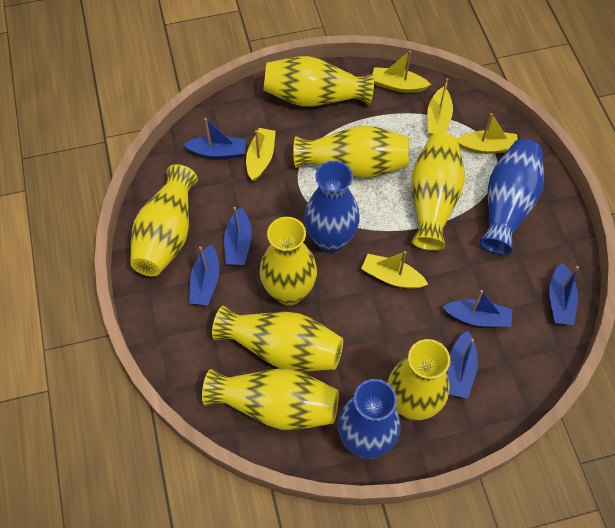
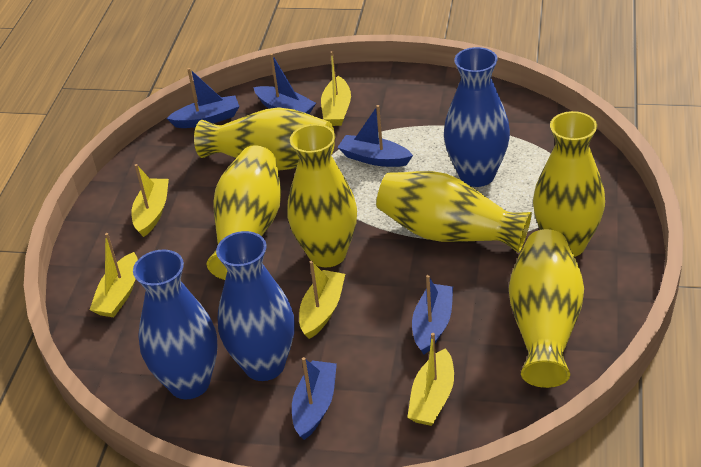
blue boat: [183,118,246,159] [189,245,219,306] [224,207,252,265] [443,290,512,327] [448,330,478,398] [549,262,579,325] = 6 -> [166,68,240,128] [253,54,316,114] [292,357,337,440] [337,105,413,167] [412,275,453,355] = 5
yellow vase: [130,164,198,276] [202,369,339,430] [212,306,343,372] [260,217,317,305] [263,56,374,107] [293,126,409,178] [388,339,450,420] [411,133,465,251] = 8 -> [194,107,335,170] [207,145,281,280] [288,124,357,267] [376,171,532,253] [509,229,584,388] [533,111,605,257] = 6

